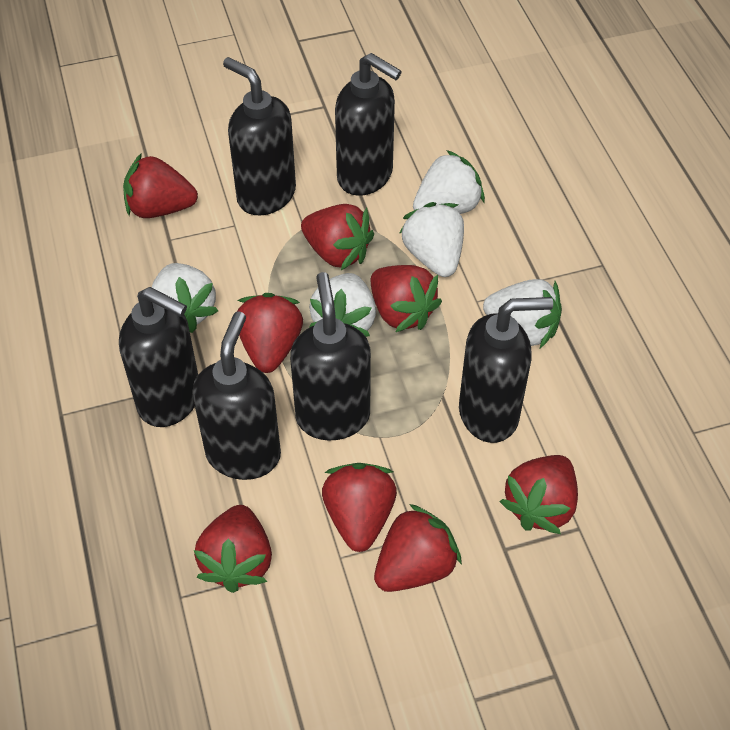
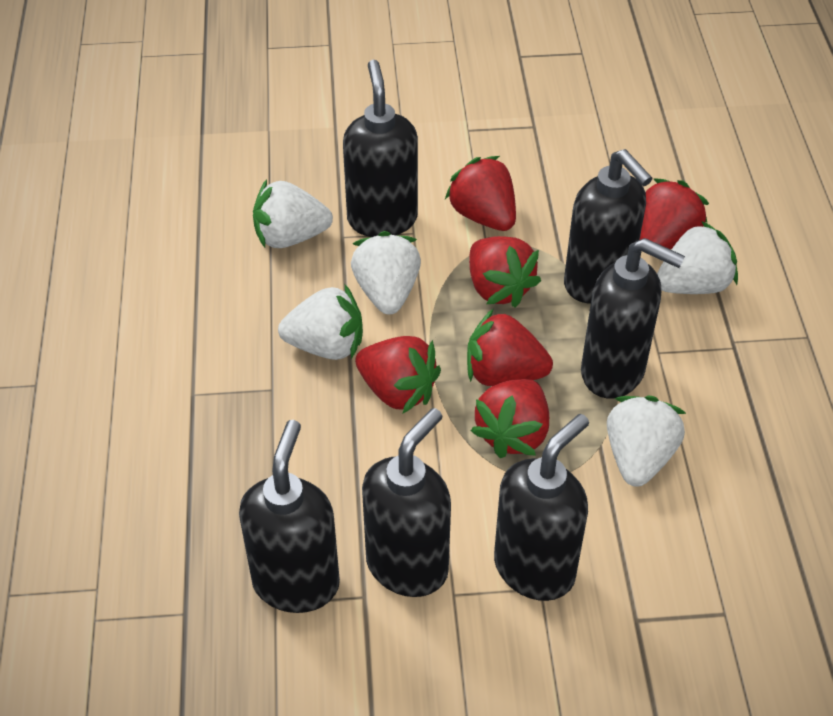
red strawberry: [123,153,198,218] [194,505,272,593] [237,293,303,373] [301,204,374,270] [322,463,397,552] [370,265,442,332] [374,504,462,592] [500,455,578,534] = 8 -> [355,336,441,413] [445,156,516,231] [467,309,553,386] [469,236,541,308] [471,379,549,458] [640,178,709,249] = 6

